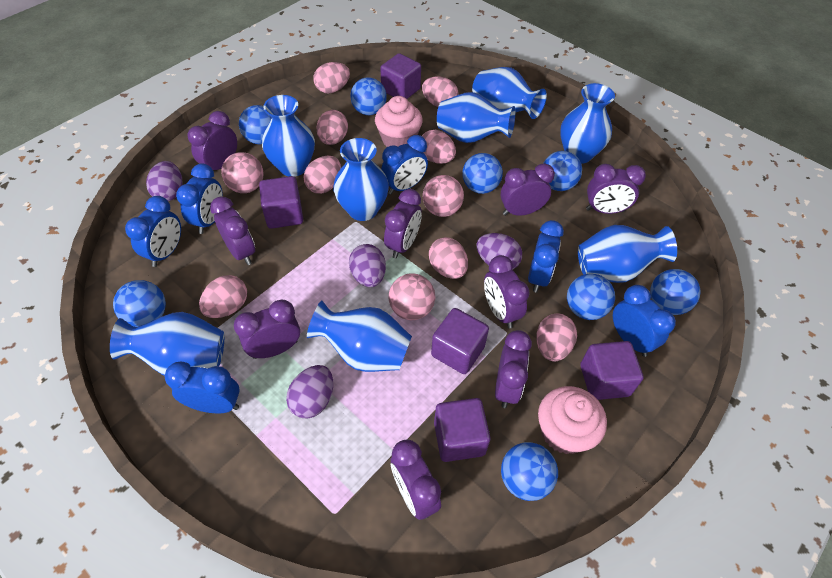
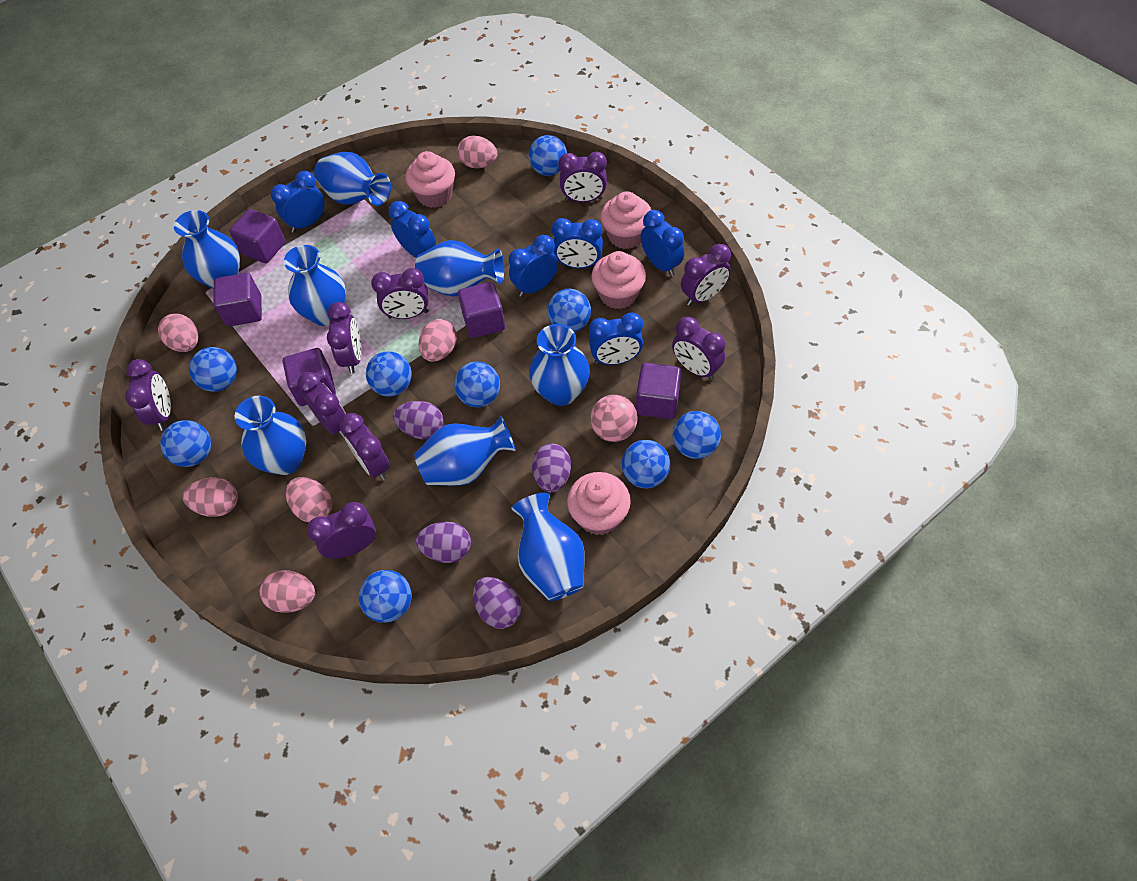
blue ball: [113,280,166,327] [239,105,272,144] [350,77,387,115] [462,153,503,194] [501,442,558,501] [544,151,582,191] [567,274,615,320] [650,269,701,315] = 8 -> [160,420,211,467] [189,347,237,392] [358,570,412,623] [366,351,412,397] [454,362,500,407] [529,135,567,176] [547,289,591,332] [622,440,670,488] [673,411,721,459] = 9
pink ball: [221,152,264,193] [389,273,435,320] [423,175,464,217] = 3 -> [590,395,638,442] = 1
pink cupcake: [375,96,423,147] [538,386,607,454] = 2 -> [405,151,455,208] [567,472,631,535] [591,251,646,309] [601,191,651,249] = 4
pink egg: [199,275,247,318] [304,156,341,194] [314,62,350,94] [316,110,348,145] [422,76,459,107] [422,130,456,164] [429,237,468,279] [536,314,577,361] = 8 -> [158,314,199,352] [183,478,238,517] [260,570,315,613] [286,477,332,522] [419,319,457,362] [457,136,498,168] = 6

